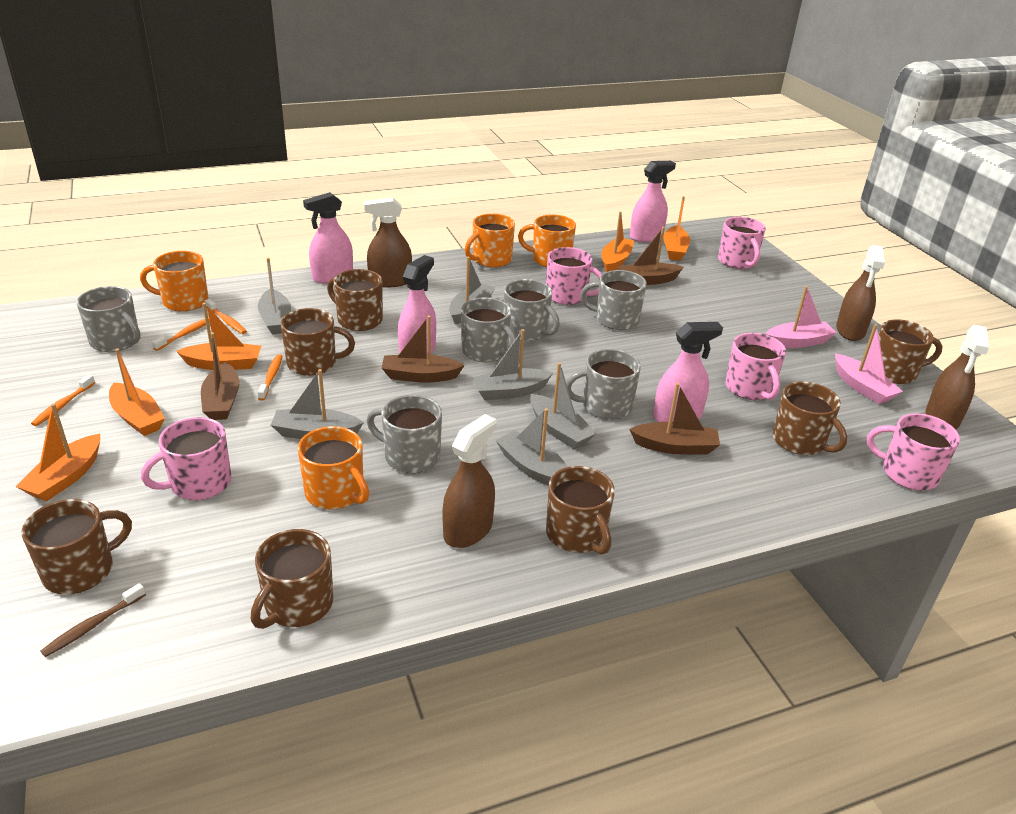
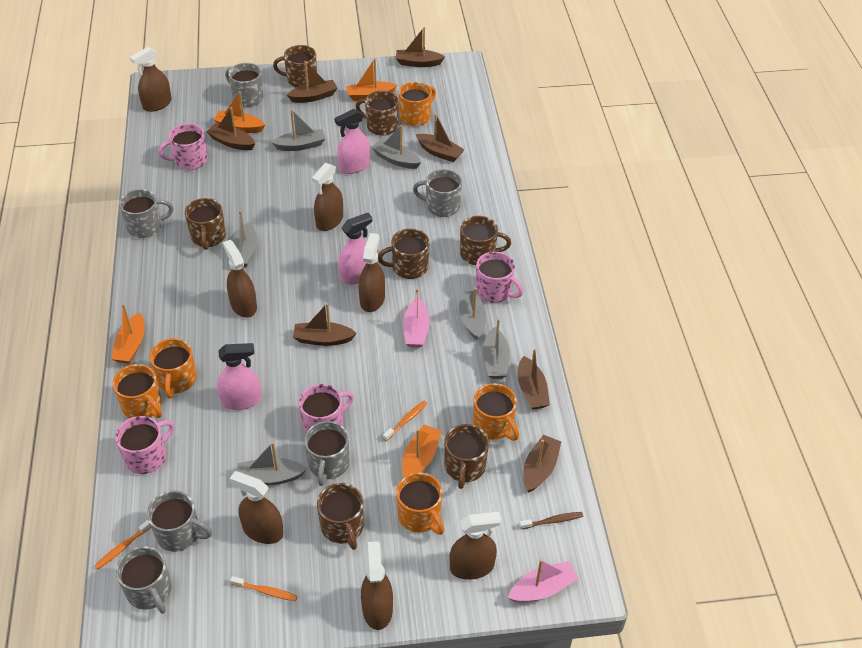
brown boat: [201,332,240,420] [382,316,465,383] [618,227,684,285] [629,383,720,455] = 4 -> [206,107,255,150] [287,61,337,103] [293,303,357,346] [396,27,445,67] [416,113,465,162] [518,349,550,410] [523,435,561,492] = 7
brown spray bottle: [364,198,412,287] [442,414,497,548] [836,245,885,341] [926,325,989,429] = 4 -> [130,47,172,112] [223,240,257,318] [230,471,283,544] [312,163,343,231] [359,233,385,312] [361,541,393,630] [449,512,501,580] = 7
orange boat: [16,403,100,501] [109,349,165,436] [176,303,261,370] [602,212,634,272] [663,196,690,261] = 5 -> [111,304,145,364] [213,91,265,133] [346,58,397,101] [402,425,441,477] = 4
orange mug: [140,251,209,312] [298,426,369,510] [465,214,515,267] [518,214,576,267] = 4 -> [113,364,162,418] [149,338,197,398] [396,472,444,535] [399,82,436,126] [473,383,519,440] = 5
orange toothbrush: [31,374,95,426] [152,317,210,351] [205,299,247,334] [258,354,283,401] = 4 -> [95,520,151,569] [230,576,297,601] [383,401,427,441] = 3
pink mug: [141,417,232,500] [546,247,602,305] [718,217,766,269] [725,333,786,400] [867,413,960,490] = 5 -> [115,416,174,474] [158,123,207,170] [299,384,354,433] [476,251,523,303] = 4
pink spray bottle: [303,192,353,284] [398,255,436,354] [630,161,676,242] [653,322,723,422] = 4 -> [217,343,261,410] [334,109,370,174] [338,213,372,284] = 3

